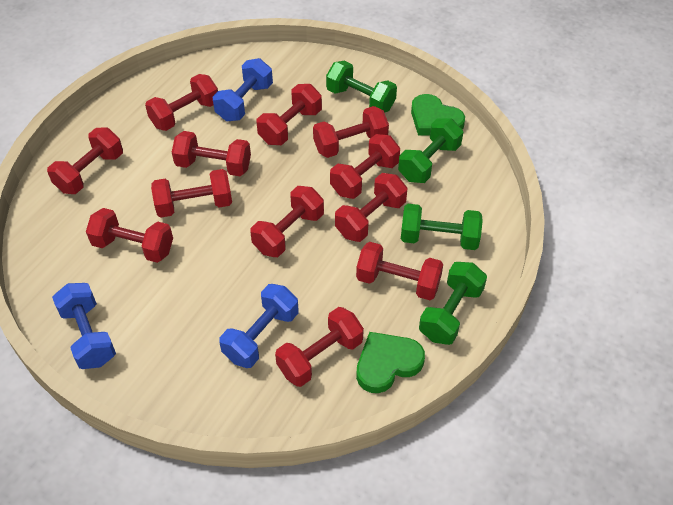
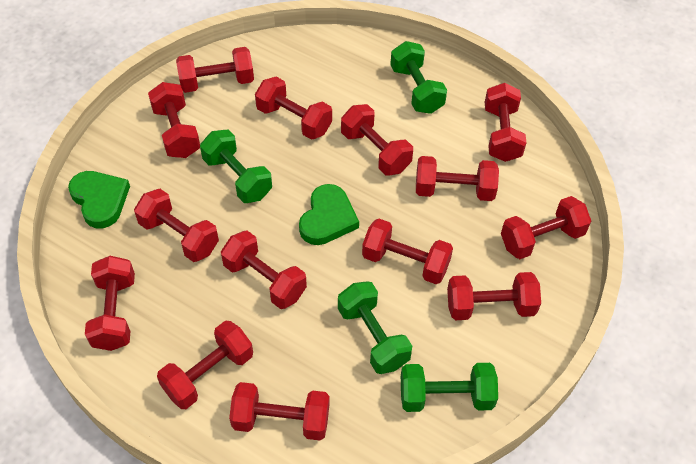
blue dumbbell: [52,283,116,369] [213,58,273,121] [219,284,299,368] = 3 -> none = 0
red dumbbell: [47,128,123,194] [86,208,173,263] [145,74,218,131] [151,169,232,218] [172,131,251,176] [250,186,324,257] [256,84,322,145] [275,307,364,387] [313,106,389,158] [330,134,400,199] [335,173,407,242] [356,242,443,300] = 12 -> [85,256,135,351] [134,189,219,262] [148,82,200,158] [157,320,253,409] [176,47,254,93] [221,231,307,309] [229,382,330,441] [255,77,332,140] [341,104,413,176] [362,219,453,284] [416,156,499,201] [447,272,541,320] [485,83,527,162] [501,196,591,259] = 14

